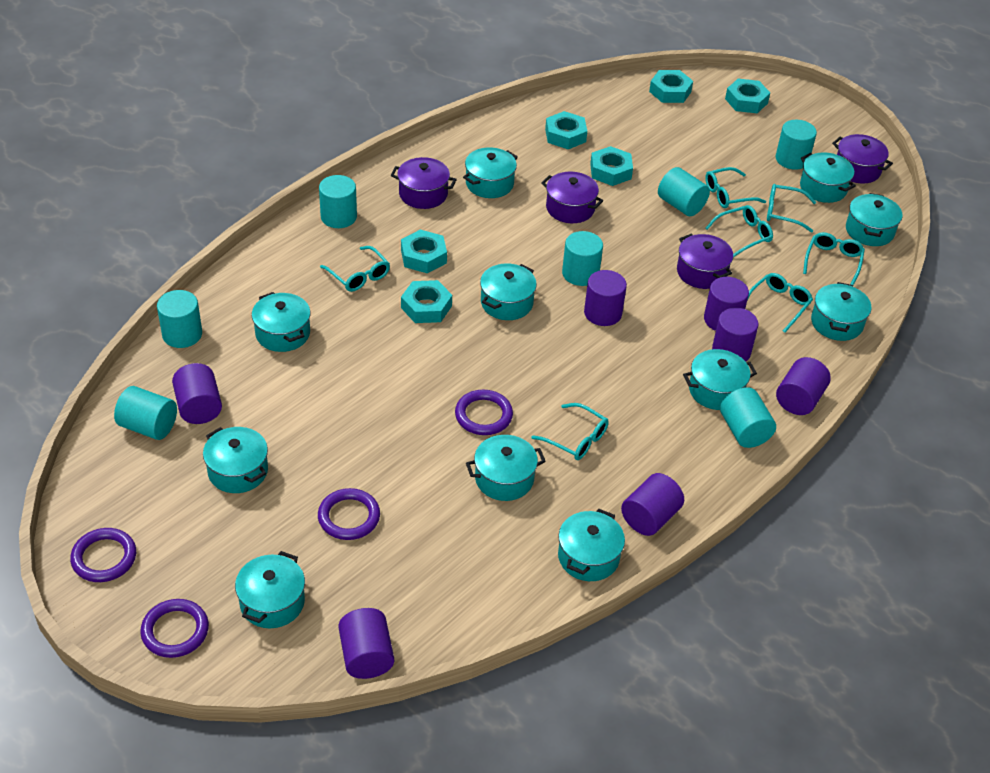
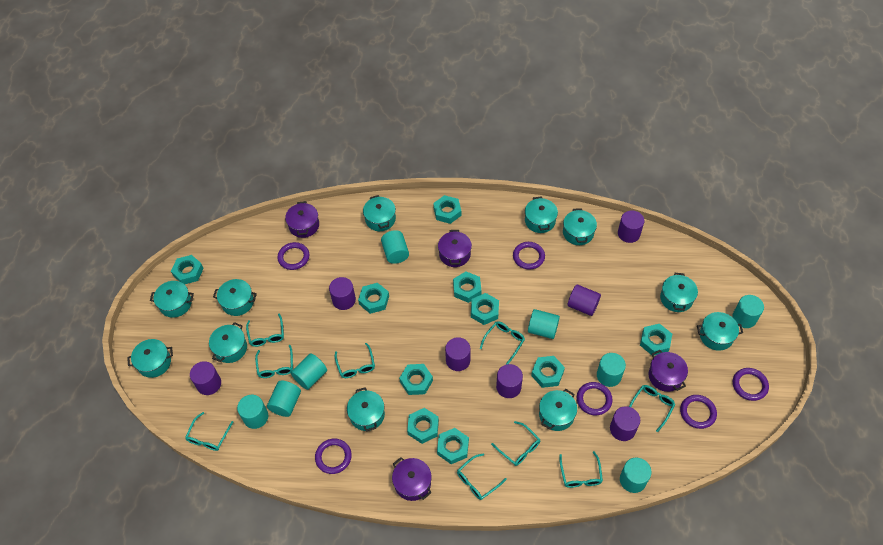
purple ring: [70,528,136,582] [140,599,209,658] [318,488,380,540] [455,390,513,435] = 4 -> [277,242,310,270] [315,439,352,474] [513,242,545,270] [577,382,613,415] [680,395,717,429] [733,368,769,401] = 6
turquoise cylinder: [114,386,177,440] [157,290,202,348] [319,175,357,228] [562,231,603,286] [658,167,710,216] [720,387,776,448] [775,120,817,170] = 7 -> [237,395,268,429] [267,381,301,417] [291,353,327,390] [381,230,409,264] [528,309,560,339] [597,353,626,387] [620,458,652,493] [732,295,764,328] = 8
turquoise glasses: [320,246,390,292] [531,403,609,460] [705,167,766,208] [706,205,773,257] [747,273,813,333] [767,184,816,233] [803,232,865,285] = 7 -> [185,412,233,451] [246,314,284,347] [255,345,293,378] [335,343,375,378] [457,453,507,500] [480,321,525,364] [491,421,540,466] [559,451,603,488] [629,385,675,432] = 9
turquoise nut: [401,229,447,273] [401,280,452,323] [545,111,587,149] [590,146,633,186] [649,70,693,103] [725,79,770,113] = 6 -> [171,255,204,285] [358,283,389,314] [399,364,433,395] [407,408,439,444] [433,195,461,224] [437,428,469,464] [453,272,481,303] [471,293,499,325] [531,356,565,388] [640,324,672,356] = 10

